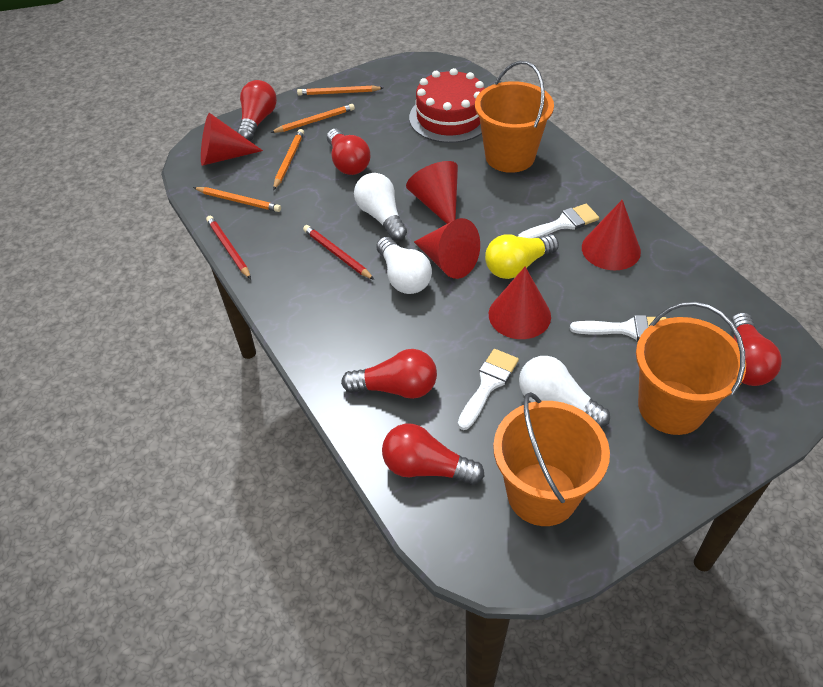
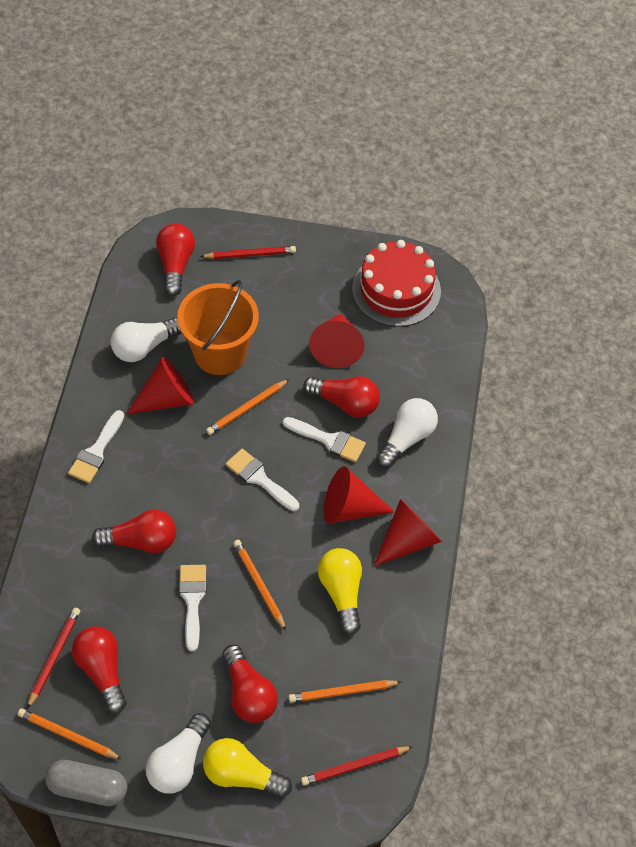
grey capsule: none = 0 -> [45,760,127,806] = 1
orange bucket: [475,61,554,173] [493,392,610,526] [636,302,746,435] = 3 -> [177,280,259,375] = 1
red cone: [201,113,263,166] [406,161,458,224] [414,218,480,279] [489,267,551,339] [582,200,641,270] = 5 -> [127,357,194,414] [309,313,365,368] [324,467,395,523] [374,499,442,566] = 4
red pencil: [206,216,251,279] [303,225,374,280] = 2 -> [27,608,80,709] [200,246,296,259] [301,746,413,786] = 3
white brush: [458,349,519,430] [518,204,599,238] [570,315,666,340] = 3 -> [68,410,124,483] [179,565,207,652] [226,449,299,511] [283,417,366,462] = 4
yellow light bulb: [485,234,559,279] = 1 -> [203,738,292,798] [318,548,362,635] = 2

